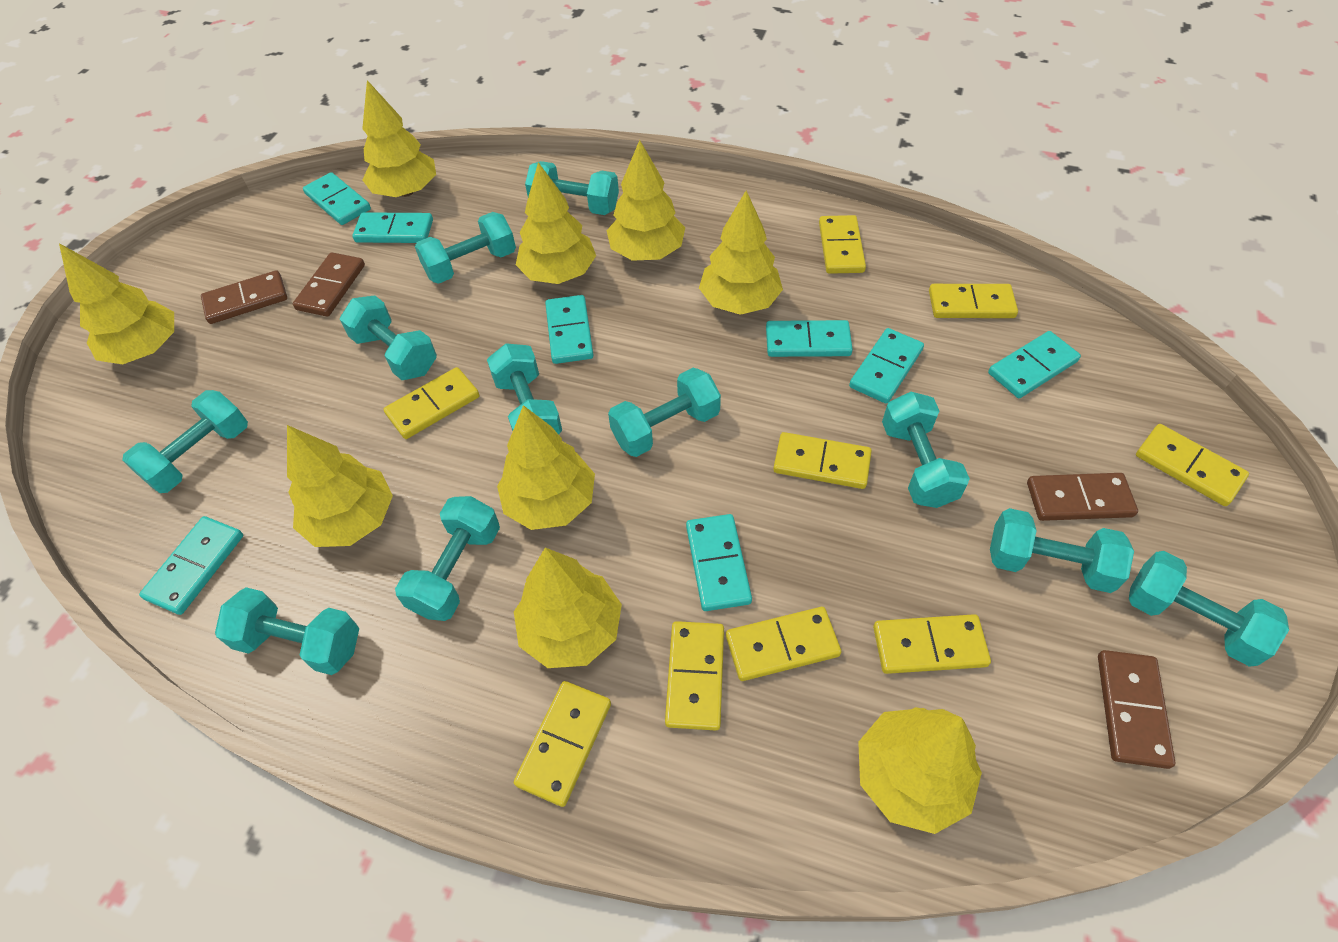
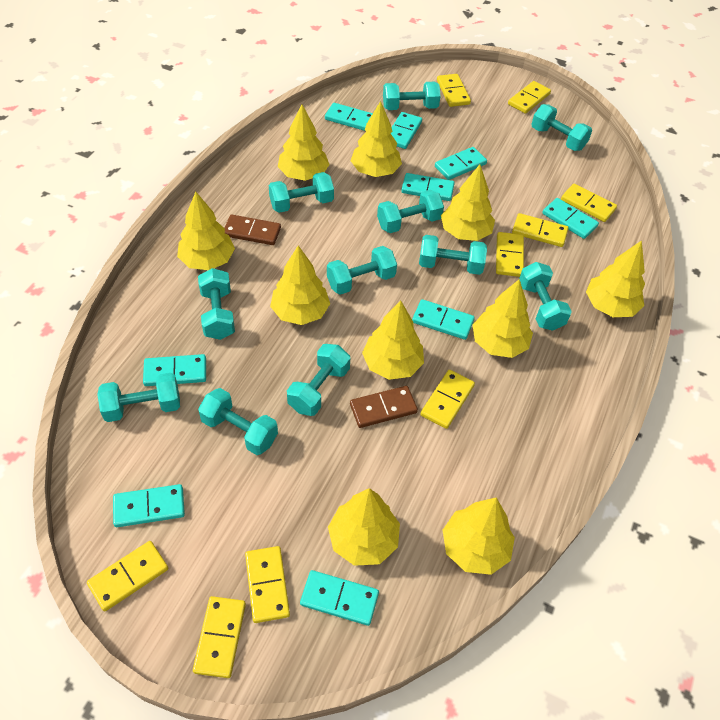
brown domino: [201,270,287,324] [293,252,365,317] [1027,473,1138,521] [1098,650,1176,769] = 4 -> [225,215,281,245] [350,386,418,428] = 2
turquoise domino: [139,516,243,615] [303,172,371,225] [353,212,433,243] [545,295,594,364] [686,514,752,611] [766,320,853,357] [849,328,924,404] [988,331,1081,398] = 8 -> [113,484,185,527] [143,354,206,386] [300,570,379,626] [325,103,373,131] [391,112,422,149] [401,173,455,201] [412,299,475,340] [435,147,487,180] [542,198,599,239] = 9
yellow tree: [59,243,174,364] [287,425,393,547] [362,80,436,197] [497,405,595,530] [514,548,622,668] [516,162,596,284] [607,140,685,261] [699,191,783,315] [858,707,982,834] = 9 -> [177,191,235,270] [270,245,330,325] [278,105,330,181] [328,488,400,566] [351,101,402,177] [362,300,424,380] [441,165,495,241] [443,497,515,575] [473,279,533,358] [586,240,645,317] = 10

